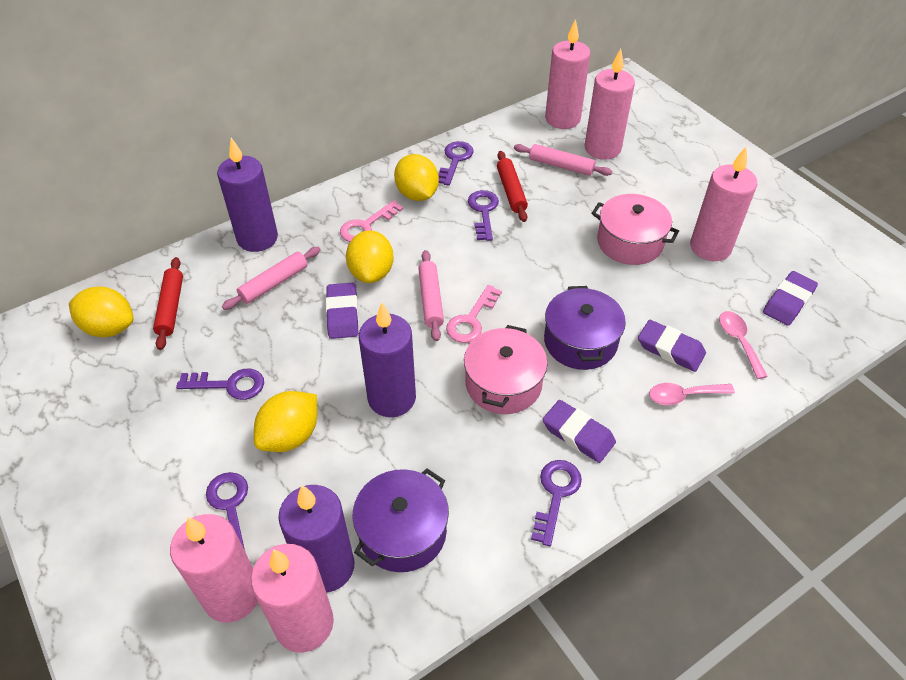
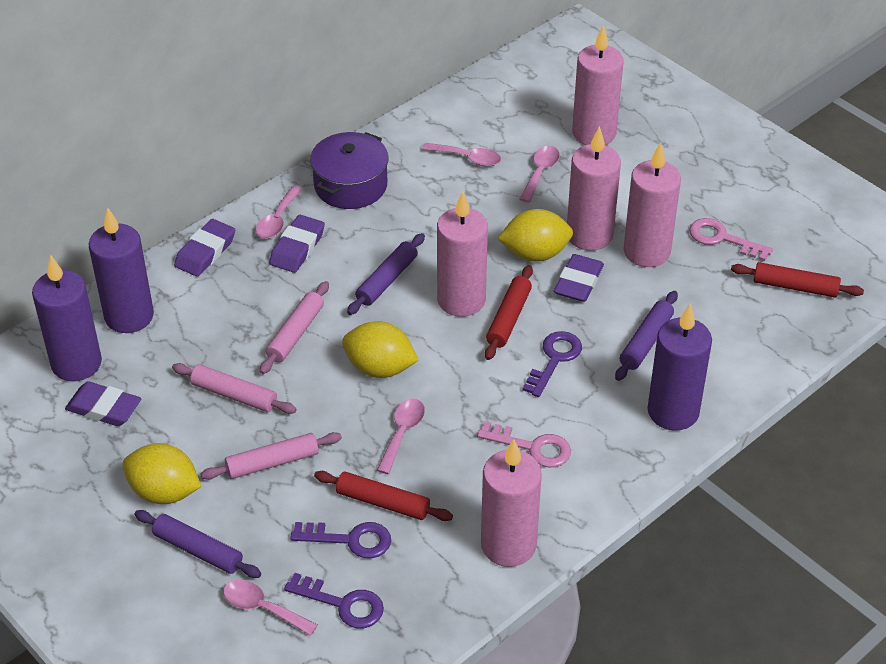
pink pot: [464,325,547,414] [592,194,679,265] = 2 -> none = 0
pink spoon: [649,383,735,405] [719,311,768,379] = 2 -> [223,580,318,636] [256,186,302,239] [377,399,425,474] [422,143,501,166] [520,146,560,202] = 5
purple key: [176,369,264,400] [206,472,248,550] [438,141,474,186] [468,190,499,241] [531,460,582,546] = 5 -> [284,573,384,628] [290,522,391,559] [522,331,582,397] = 3
purple pot: [352,468,449,572] [544,286,626,370] = 2 -> [310,132,389,209] = 1
purple rolling pin: none = 0 -> [135,510,261,578] [347,233,425,315] [615,291,678,381] = 3
red rolling pin: [153,257,183,350] [497,151,528,222] = 2 -> [314,471,453,521] [485,265,533,360] [731,262,864,298] = 3
yellow lemon: [69,286,133,337] [254,391,317,452] [346,230,394,283] [394,154,439,201] = 4 -> [122,443,201,504] [342,321,419,378] [497,209,573,261] = 3

